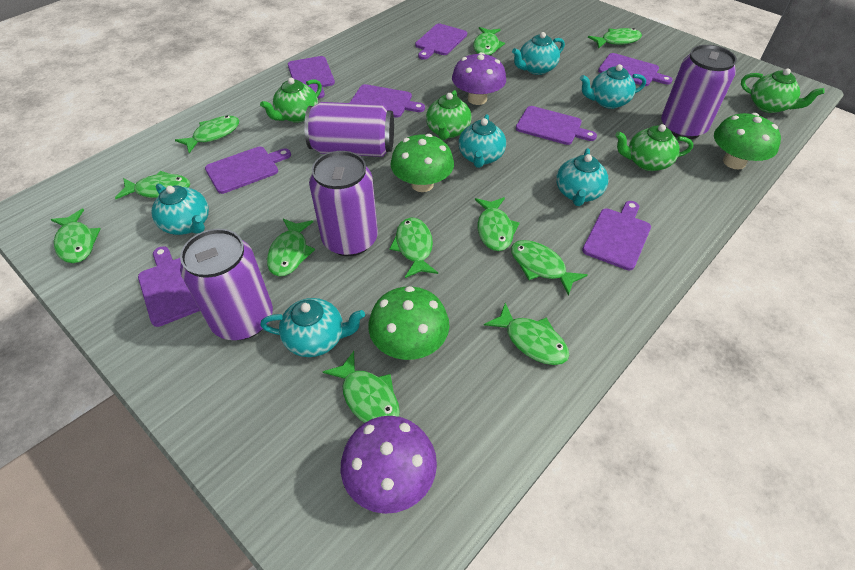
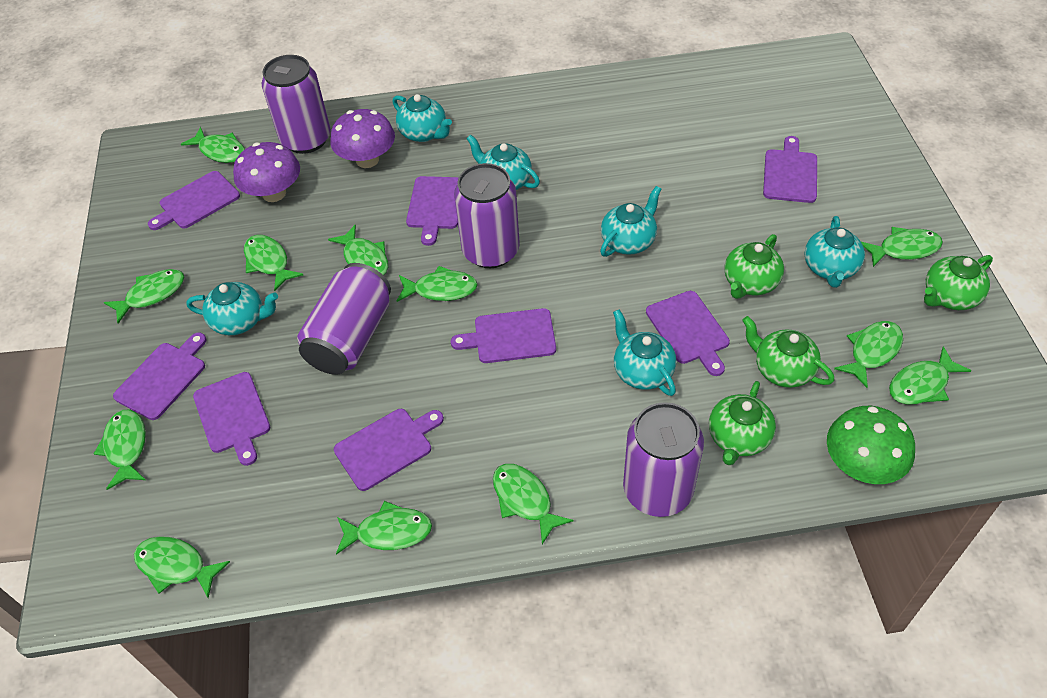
green fish: [50,209,101,263] [115,171,190,199] [175,116,239,153] [267,218,315,277] [323,351,400,423] [389,217,438,278] [473,27,505,55] [475,197,520,251] [484,303,569,365] [511,240,588,296] [588,28,642,49] = 11 -> [94,410,146,490] [104,269,184,324] [134,536,230,598] [181,127,245,163] [244,235,303,291] [328,225,388,275] [336,501,432,555] [397,266,478,302] [493,464,573,544] [834,321,903,388] [861,227,943,267] [889,346,971,405] = 12
green mushroom: [368,286,449,360] [391,134,454,192] [714,113,781,169] = 3 -> [827,406,915,484] = 1

